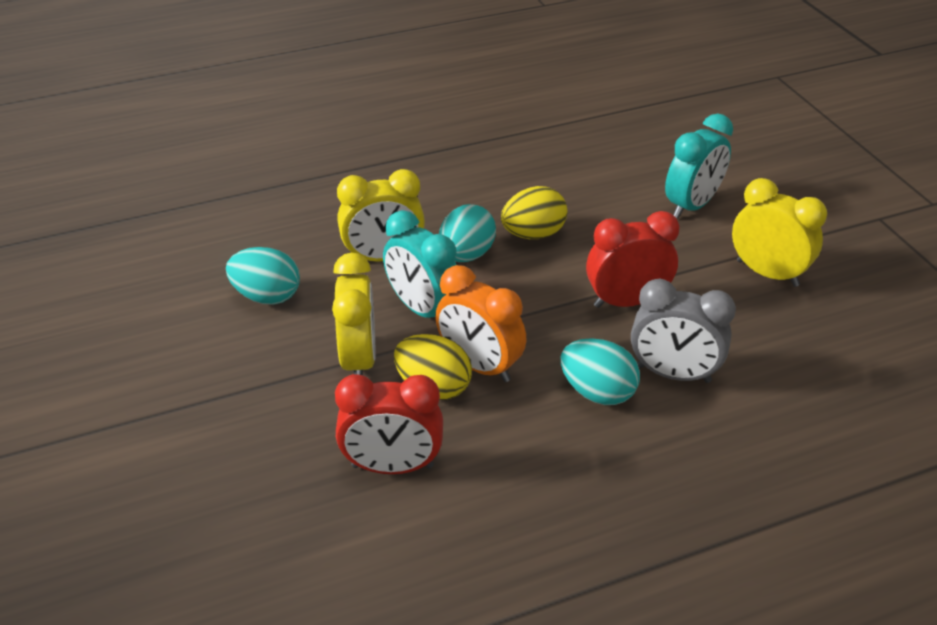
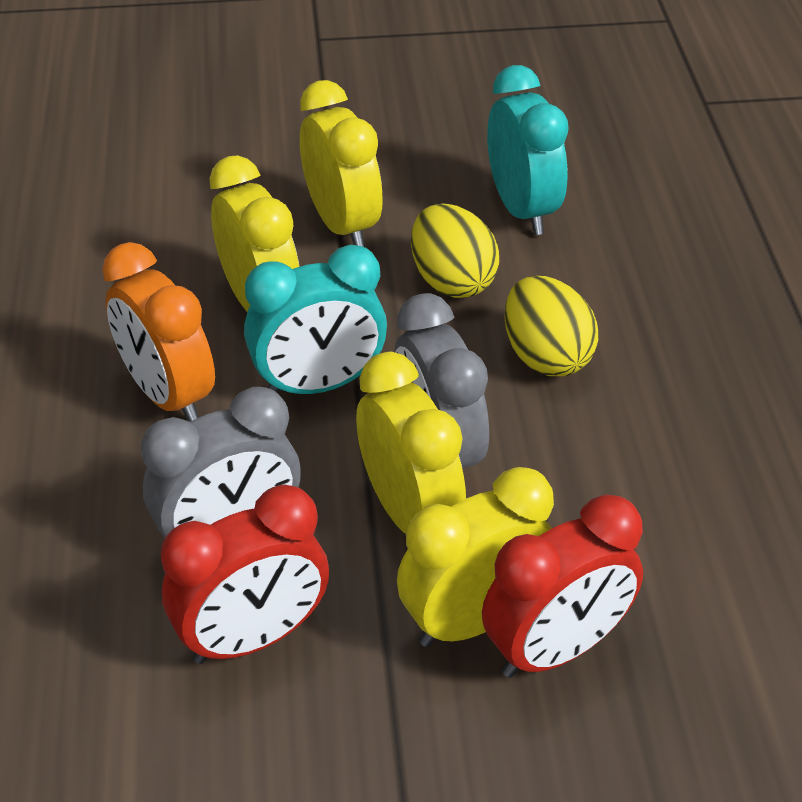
grey clock: [631,279,736,383] = 1 -> [141,387,301,538] [394,293,489,468] = 2
turquoise egg: [226,247,300,304] [439,204,496,262] [561,338,640,405] = 3 -> none = 0
yellow clock: [332,253,375,375] [337,169,425,262] [732,178,827,287] = 3 -> [209,155,299,312] [300,80,383,247] [356,352,466,534] [397,467,554,647] = 4

